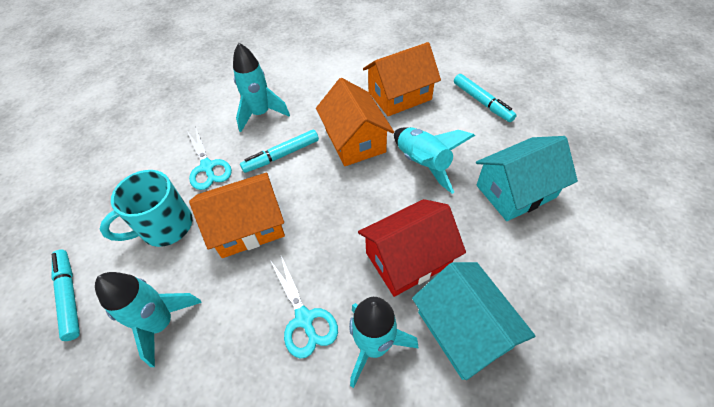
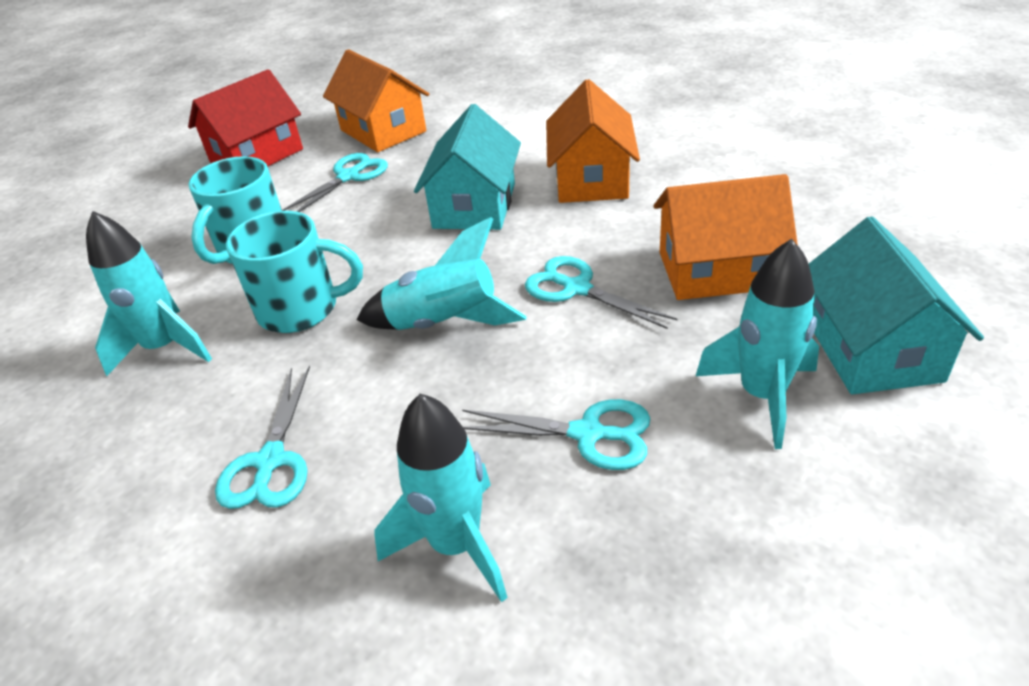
turquoise marker: [52,250,80,341] [240,130,319,173] [454,74,517,122] = 3 -> none = 0
turquoise mug: [100,170,193,247] = 1 -> [189,156,282,264] [226,211,363,333] = 2
turquoise scissors: [187,126,232,190] [270,256,338,359] = 2 -> [215,365,310,509] [282,153,388,212] [462,399,651,470] [525,256,677,329] = 4

